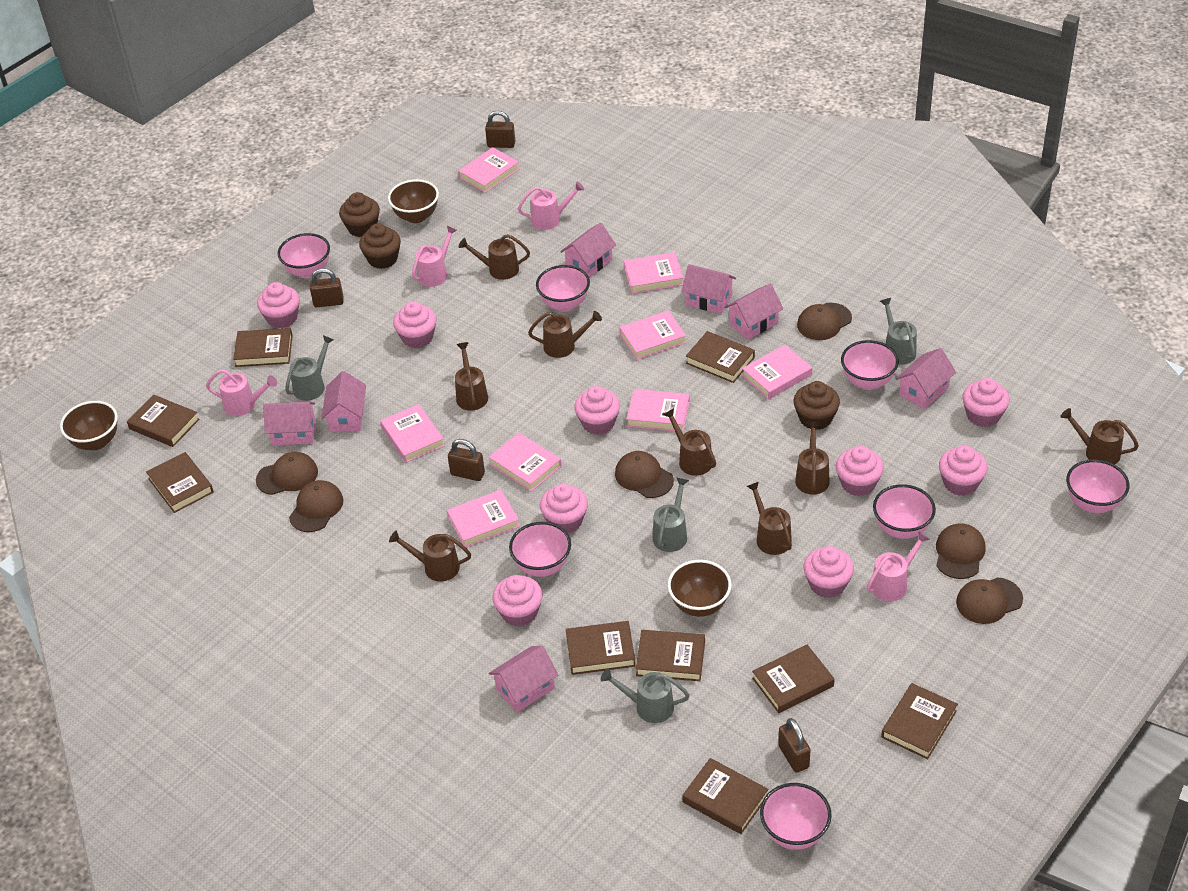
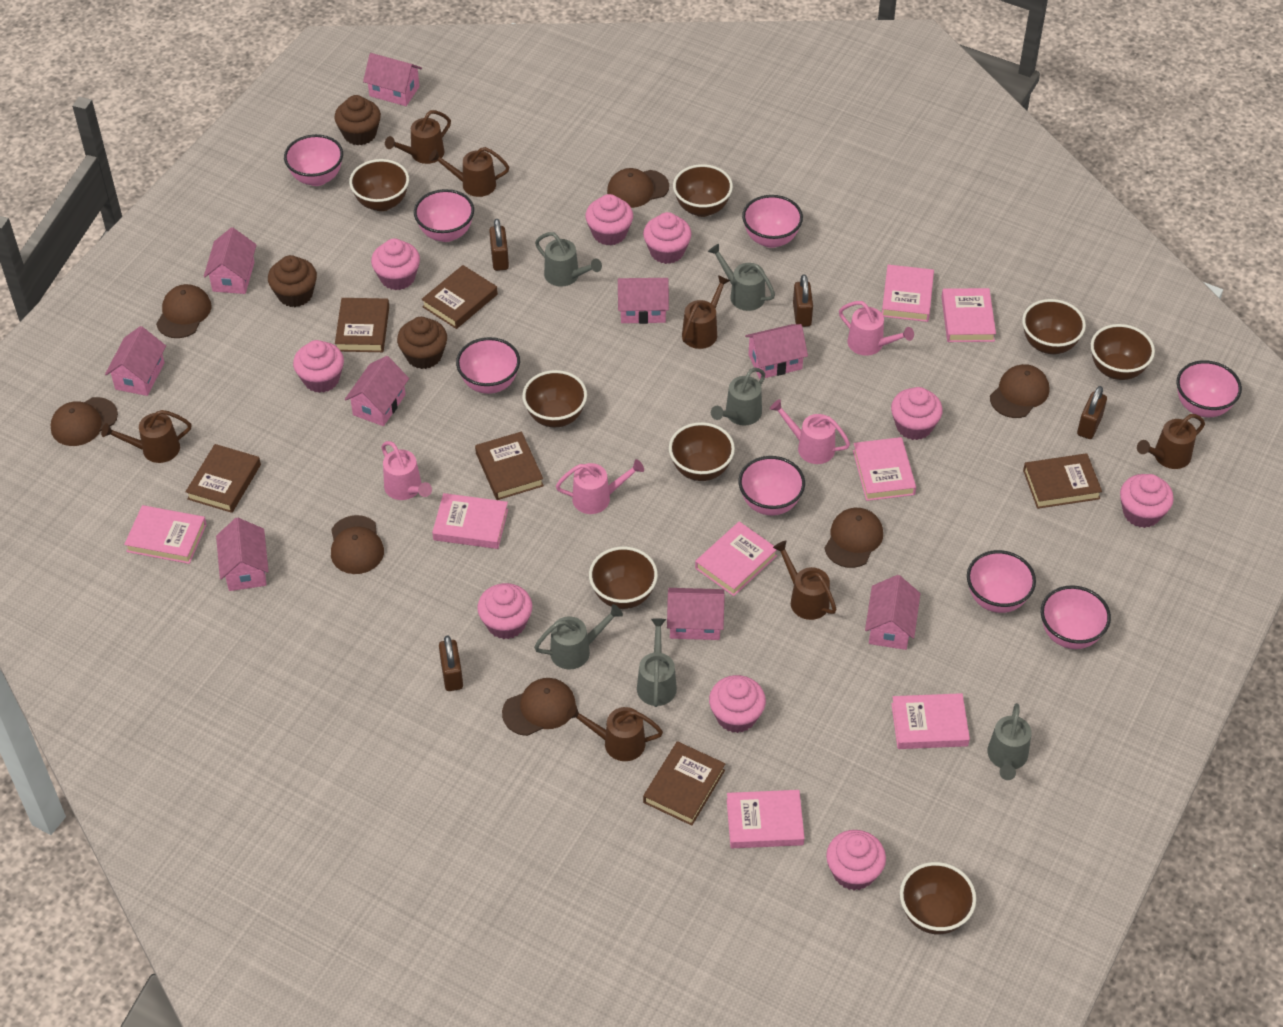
brown book: [127,395,199,447] [146,452,214,513] [233,328,293,367] [566,621,636,675] [636,630,705,681] [682,758,769,834] [686,331,755,383] [752,645,835,713] [881,683,958,759] = 9 -> [185,444,261,513] [335,298,389,352] [421,265,498,329] [475,432,544,500] [643,741,725,826] [1023,453,1102,509] = 6
brown bowl: [60,401,118,450] [388,179,439,223] [668,560,732,617] = 3 -> [349,159,409,211] [522,370,587,428] [589,547,658,609] [669,422,735,481] [673,164,733,217] [900,862,976,934] [1022,299,1086,354] [1091,324,1155,380] = 8
brown cap: [256,452,318,495] [289,480,343,532] [615,451,674,498] [797,303,852,340] [936,523,986,579] [956,577,1023,624] = 6 -> [50,397,118,446] [156,284,211,338] [331,515,384,574] [502,678,576,736] [607,168,669,208] [824,508,883,568] [990,364,1049,418] = 7
brown watering can: [389,531,471,582] [455,342,488,411] [459,234,530,280] [528,311,602,358] [663,408,716,476] [747,482,792,555] [795,422,830,495] [1060,408,1139,465] = 8 -> [101,410,191,463] [385,110,451,164] [429,147,509,197] [567,705,663,761] [682,275,730,349] [773,540,837,620] [1137,414,1205,469] = 7
grey watering can: [285,335,334,401] [600,669,690,723] [653,477,689,552] [880,298,917,365] = 4 -> [534,604,623,669] [535,232,602,287] [637,618,677,707] [708,244,775,311] [711,368,765,425] [987,703,1031,780] = 6
pink bowl: [278,233,330,278] [509,522,571,577] [536,265,590,312] [760,783,832,850] [841,340,899,390] [873,484,936,539] [1066,459,1130,513] = 7 -> [284,134,343,186] [414,189,474,242] [456,337,520,394] [738,456,805,516] [742,195,803,248] [967,550,1036,613] [1041,586,1111,649] [1176,360,1242,417] = 8
pink house: [263,402,316,445] [321,371,366,432] [489,646,558,712] [560,223,616,278] [681,264,736,314] [724,283,783,340] [895,348,956,409] = 7 -> [105,326,166,396] [204,227,257,294] [216,518,269,591] [345,356,409,426] [363,53,422,106] [618,278,669,324] [667,588,725,640] [745,324,808,379] [865,575,921,650] = 9

